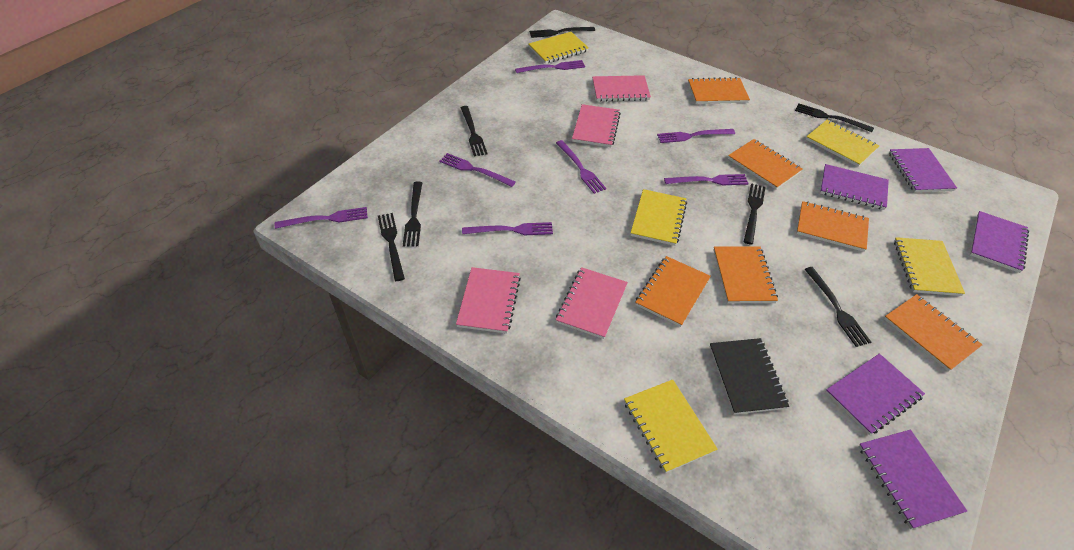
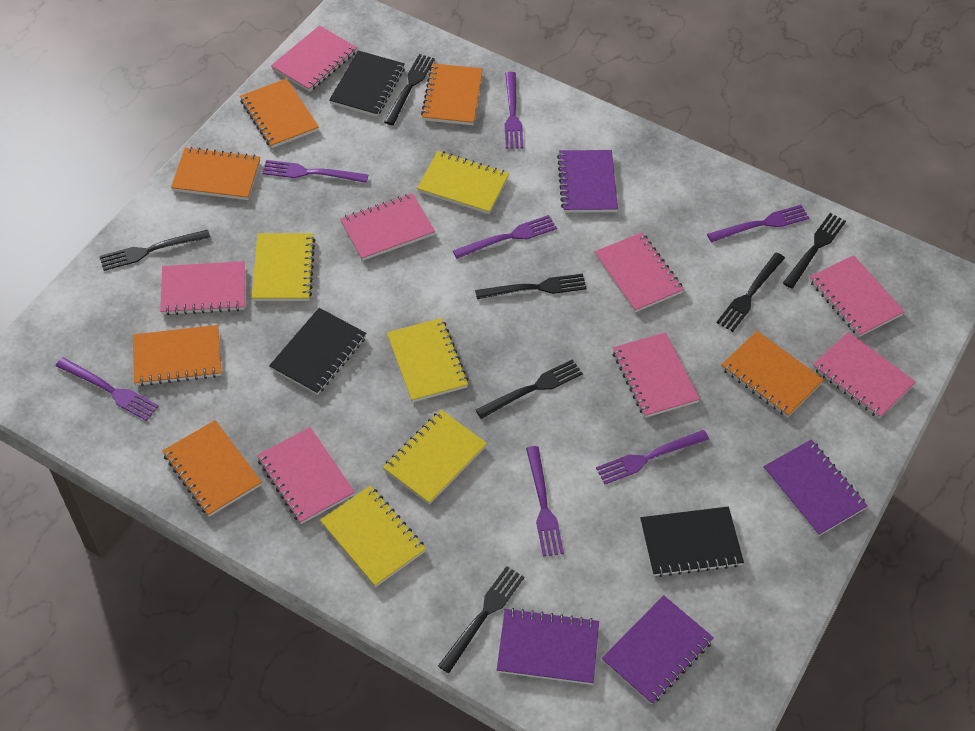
black notebook: [709,338,789,415] = 1 -> [269,308,366,395] [329,50,405,117] [640,507,744,577] = 3
pink notebook: [456,267,521,333] [556,267,628,339] [572,104,621,147] [592,75,651,101] = 4 -> [160,261,245,315] [257,427,355,524] [271,25,357,92] [340,193,435,261] [595,232,684,312] [613,332,700,418] [809,255,905,337] [812,332,916,419] = 8
purple notebook: [820,164,889,210] [825,353,925,435] [858,430,967,529] [889,148,957,193] [970,211,1029,273] = 5 -> [497,608,599,685] [557,150,618,213] [601,595,714,705] [763,439,868,536] = 4

